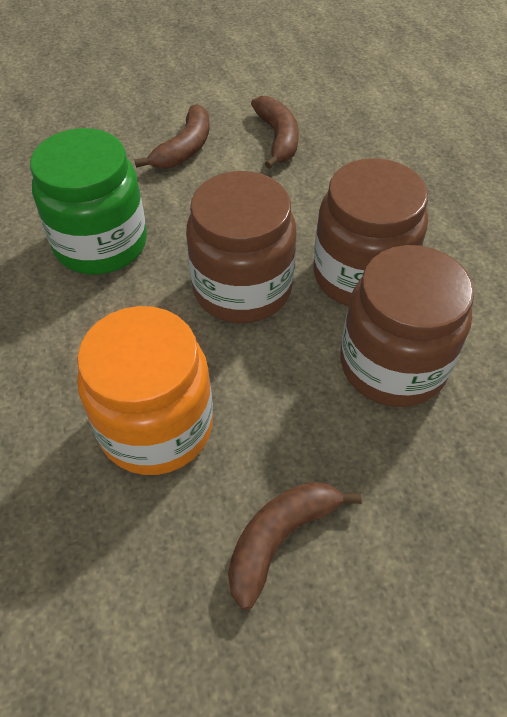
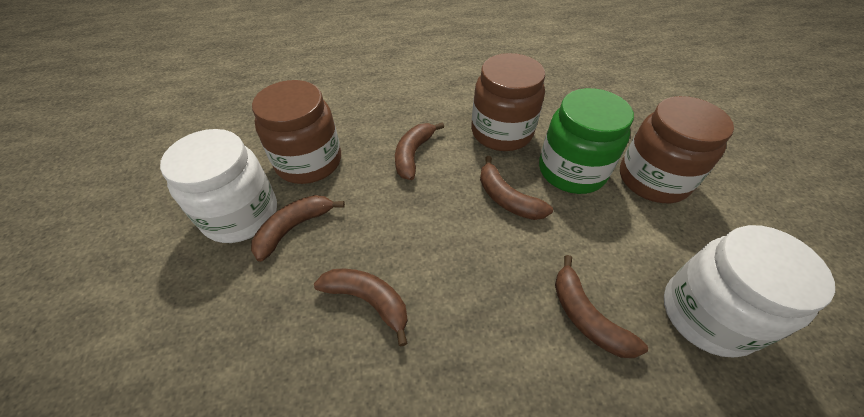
brown banana: [135,104,210,169] [228,482,362,610] [251,96,299,169] = 3 -> [251,195,345,262] [314,269,408,346] [395,122,444,180] [480,156,553,220] [555,255,648,358] = 5
orange jar: [77,306,213,475] = 1 -> none = 0
white jar: none = 0 -> [160,129,277,243] [664,225,835,357] = 2

